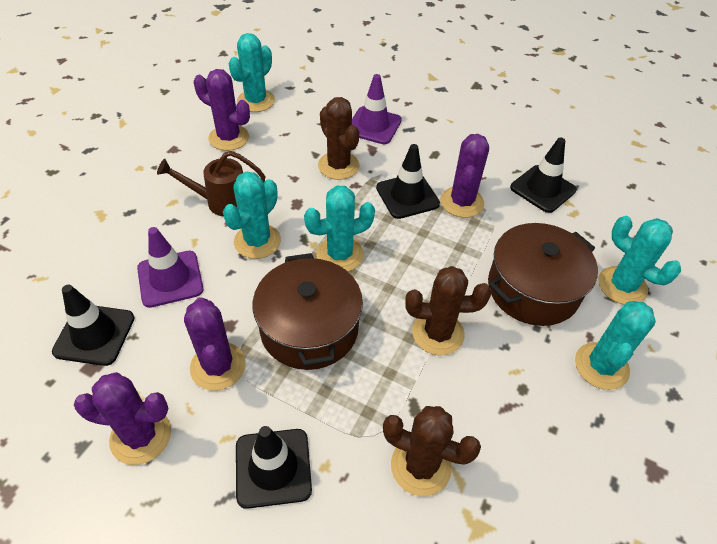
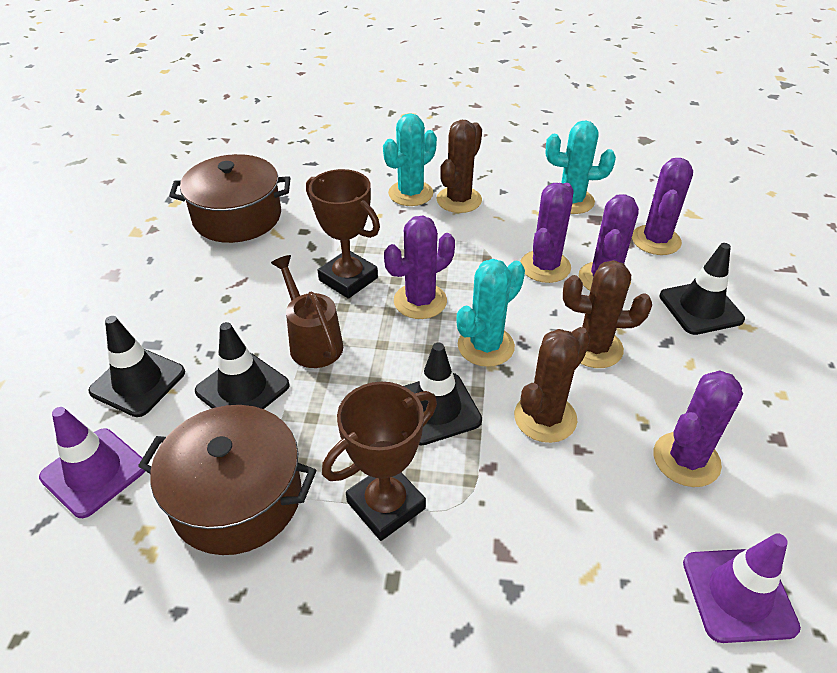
brown trophy: none = 0 -> [306,169,380,299] [322,382,437,541] = 2
purple cactus: [74,372,171,465] [184,297,246,391] [194,69,250,151] [441,134,489,218] = 4 -> [384,215,455,319] [520,183,574,283] [579,194,639,290] [632,158,693,255] [653,370,743,487] = 5
turquoise cactus: [223,172,281,259] [228,33,275,112] [304,186,375,271] [575,301,656,390] [598,216,681,305] = 5 -> [383,113,437,206] [456,259,525,367] [546,120,616,214] = 3

